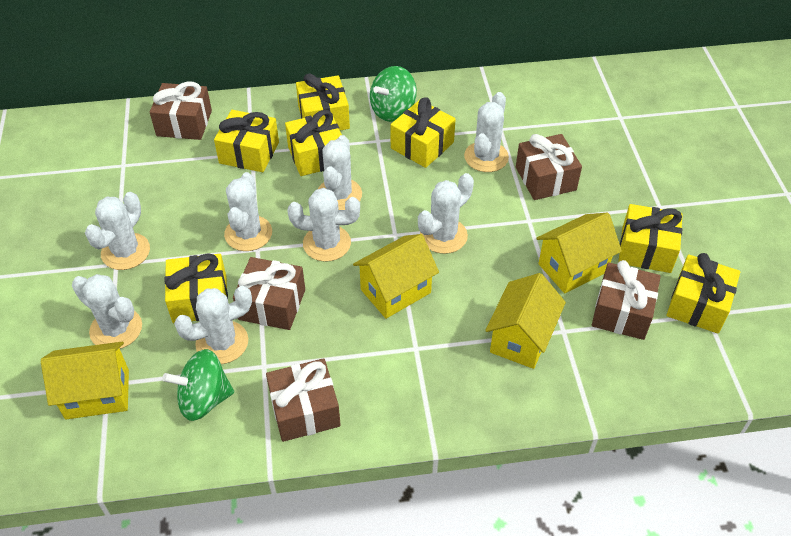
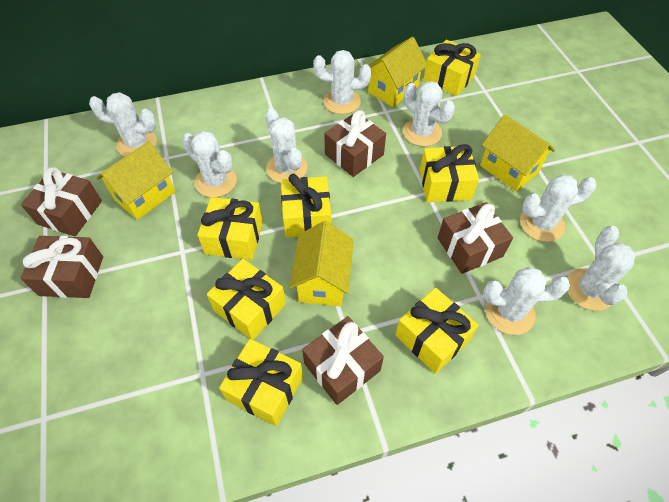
green spinning top: [162,349,234,421] [370,66,417,122] = 2 -> none = 0

